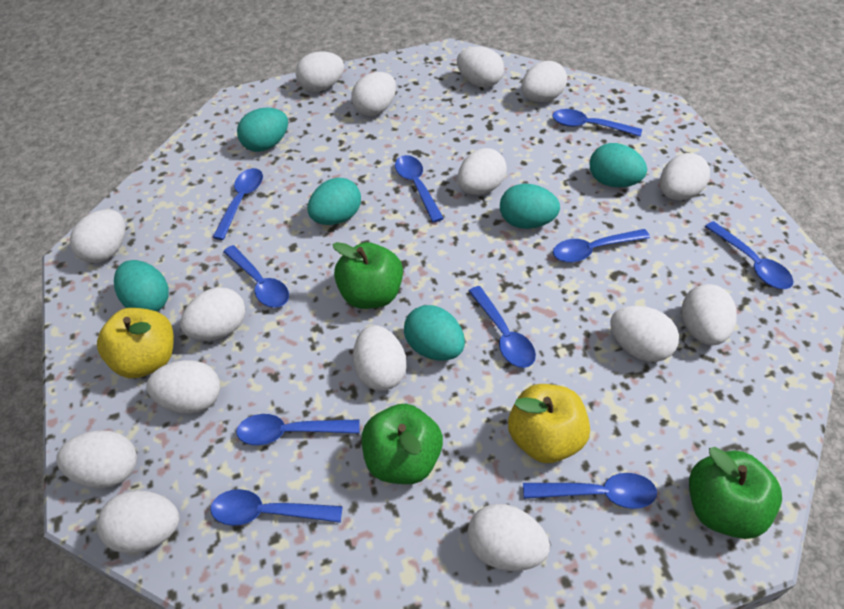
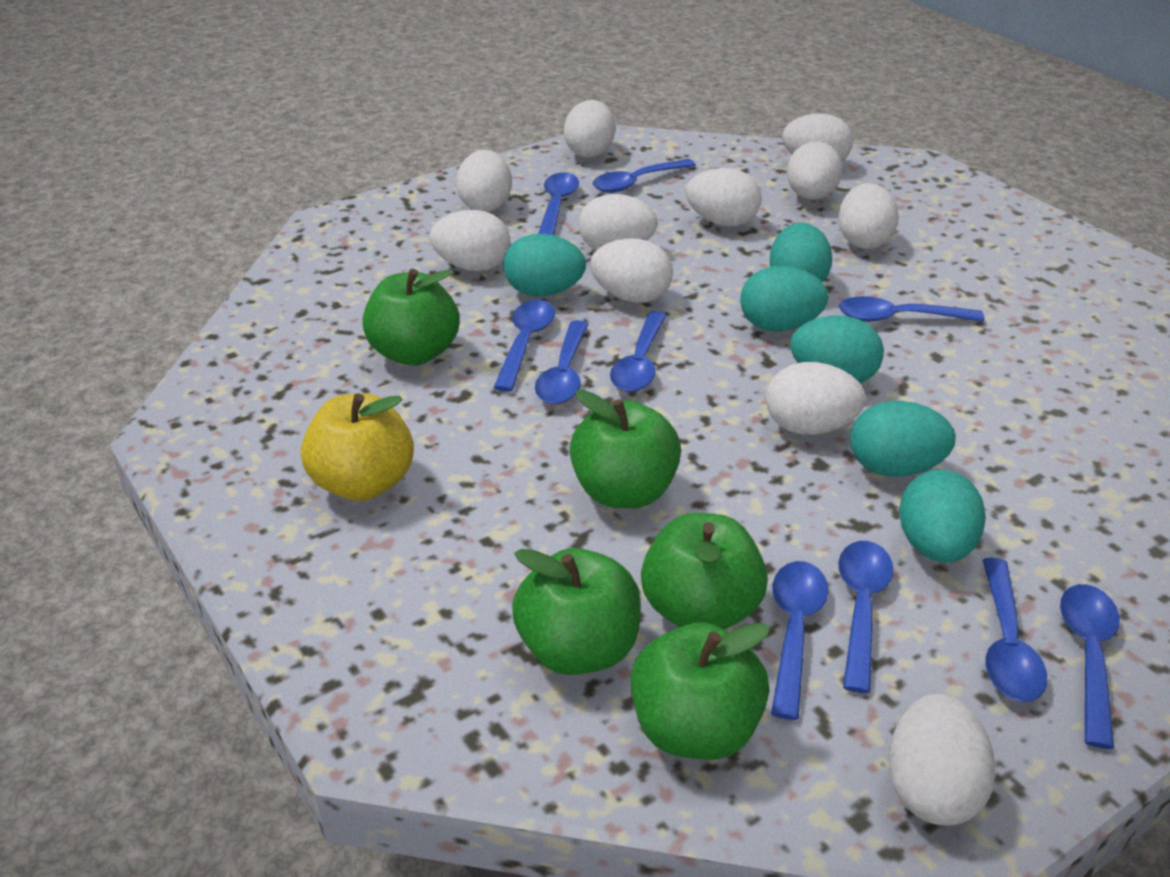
green apple: [332,242,403,309] [362,404,443,484] [689,447,782,539] = 3 -> [362,269,459,365] [512,548,641,675] [570,390,681,508] [630,622,770,760] [641,513,768,629] = 5
white egg: [56,430,137,488] [70,209,125,263] [97,490,179,553] [146,360,220,414] [180,288,245,341] [296,51,344,92] [351,72,396,116] [353,325,407,391] [457,47,504,88] [458,148,507,195] [467,504,550,571] [521,61,567,102] [610,306,679,362] [660,153,710,200] [682,284,737,345] = 15 -> [430,210,510,271] [456,150,512,212] [564,100,615,157] [579,194,658,250] [590,238,673,303] [686,168,761,226] [766,362,866,435] [782,114,853,161] [787,141,843,200] [838,183,899,249] [889,694,996,826] = 11
yellow apple: [97,308,174,378] [508,384,590,463] = 2 -> [301,393,414,501] = 1

